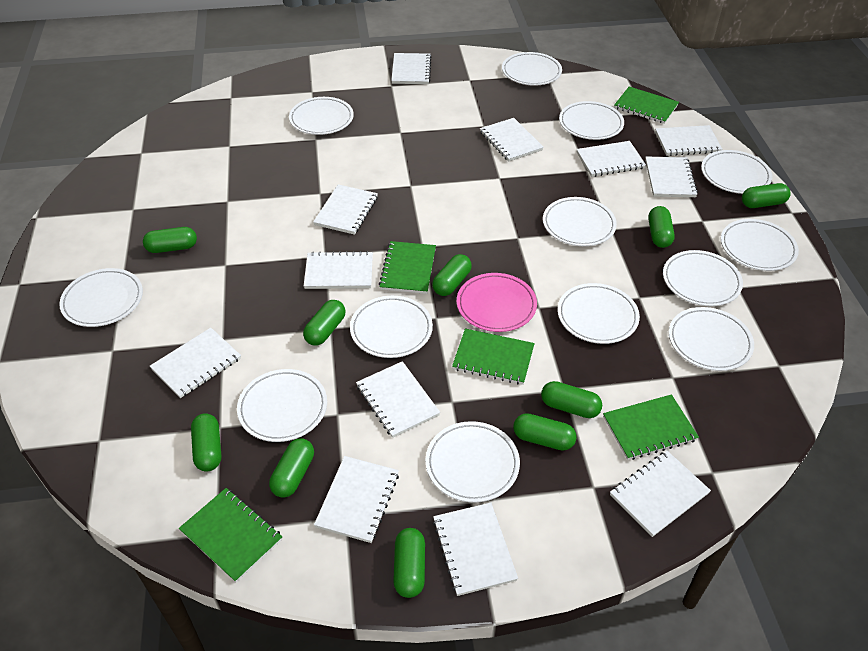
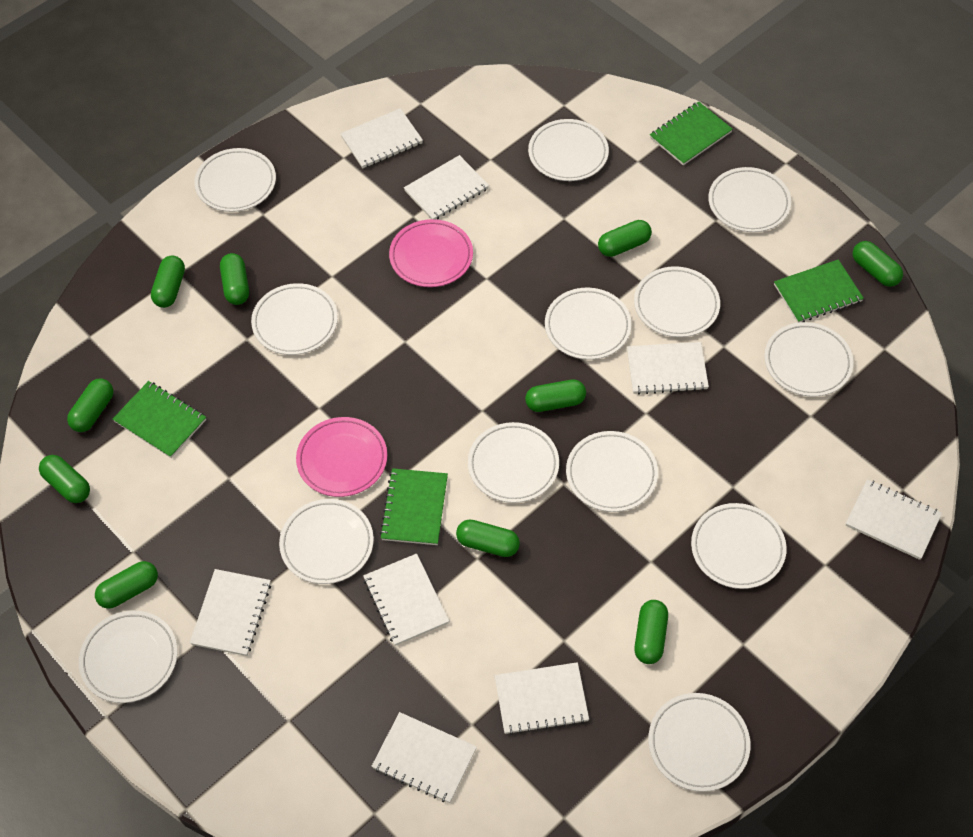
green notebook: [179,488,282,582] [379,241,436,294] [452,328,535,385] [603,394,699,460] [614,87,679,124] = 5 -> [113,381,206,458] [380,468,448,545] [650,101,733,165] [774,259,864,323] = 4
pink plate: [457,273,537,332] = 1 -> [296,417,387,497] [389,219,473,287] = 2
white notebook: [150,328,241,398] [304,251,373,289] [313,184,378,235] [314,456,399,543] [356,361,440,438] [391,53,431,84] [433,502,518,596] [480,118,544,161] [576,141,646,177] [610,451,711,537] [645,157,698,197] [655,125,722,156] = 12 -> [190,569,271,656] [340,108,423,168] [363,554,449,646] [372,712,477,803] [404,155,489,219] [495,662,589,735] [627,342,709,395] [845,479,942,560] = 8

